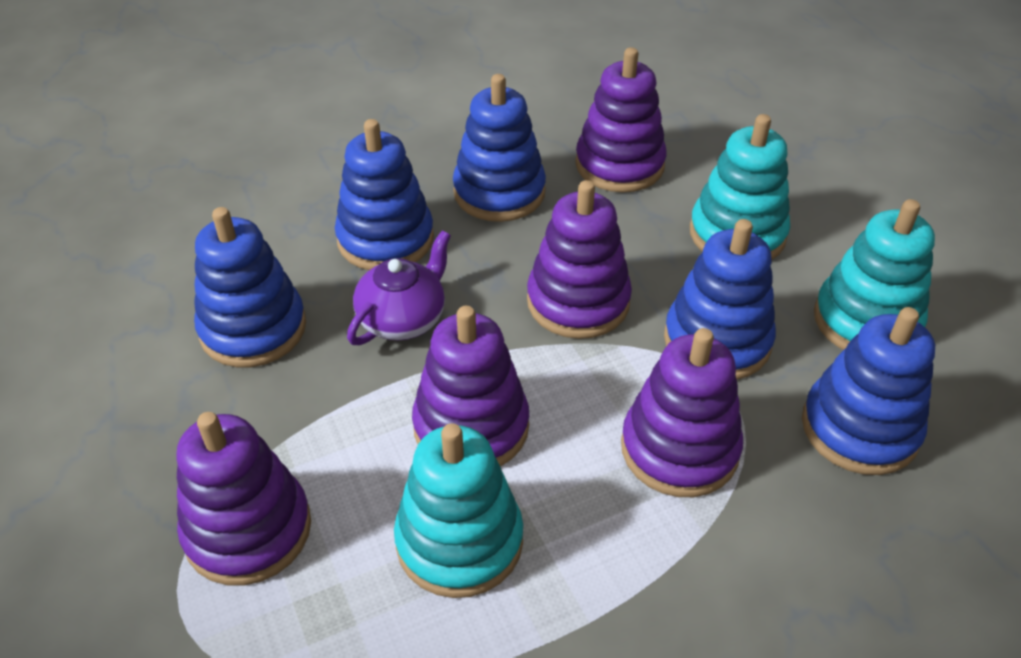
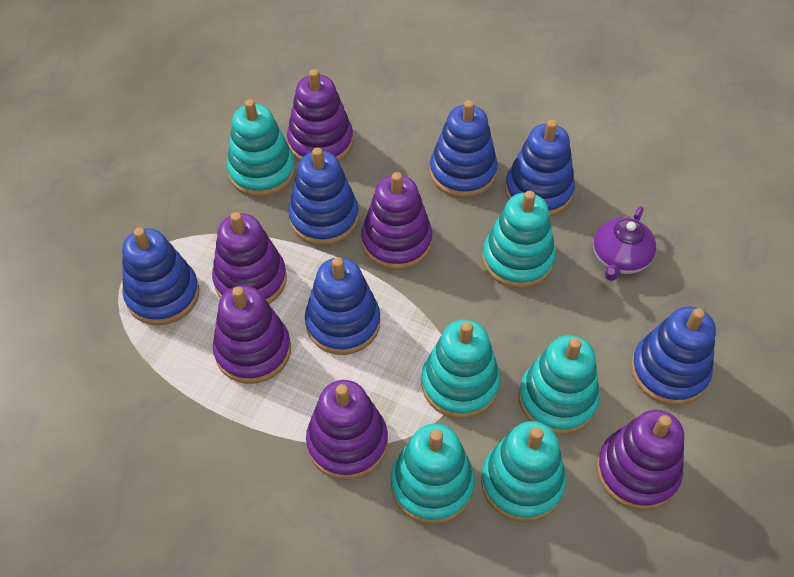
blue stacking toy: [194,207,306,367] [335,119,434,270] [453,74,546,222] [664,219,776,380] [802,307,935,475] = 5 -> [122,228,199,325] [288,148,359,245] [305,257,380,355] [430,100,498,198] [505,120,575,217] [631,307,716,405] = 6
purple stacking toy: [176,412,311,586] [412,306,529,466] [527,180,632,339] [575,47,667,192] [621,328,743,497] = 5 -> [212,212,287,304] [213,286,291,384] [287,69,353,161] [306,380,388,480] [361,172,432,270] [597,410,684,510] = 6
turquoise stacking toy: [394,423,523,598] [690,114,790,260] [814,199,935,350] = 3 -> [227,99,295,197] [391,423,475,524] [422,319,500,418] [481,421,566,522] [482,191,556,289] [519,335,600,434] = 6

